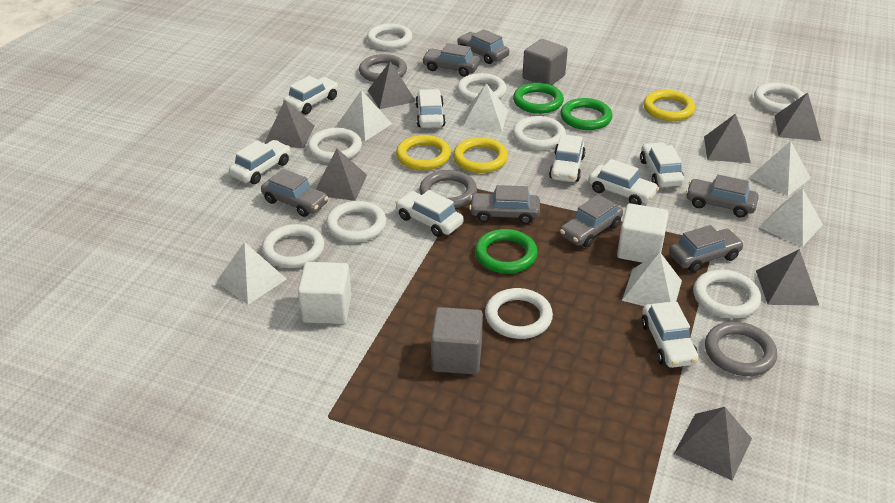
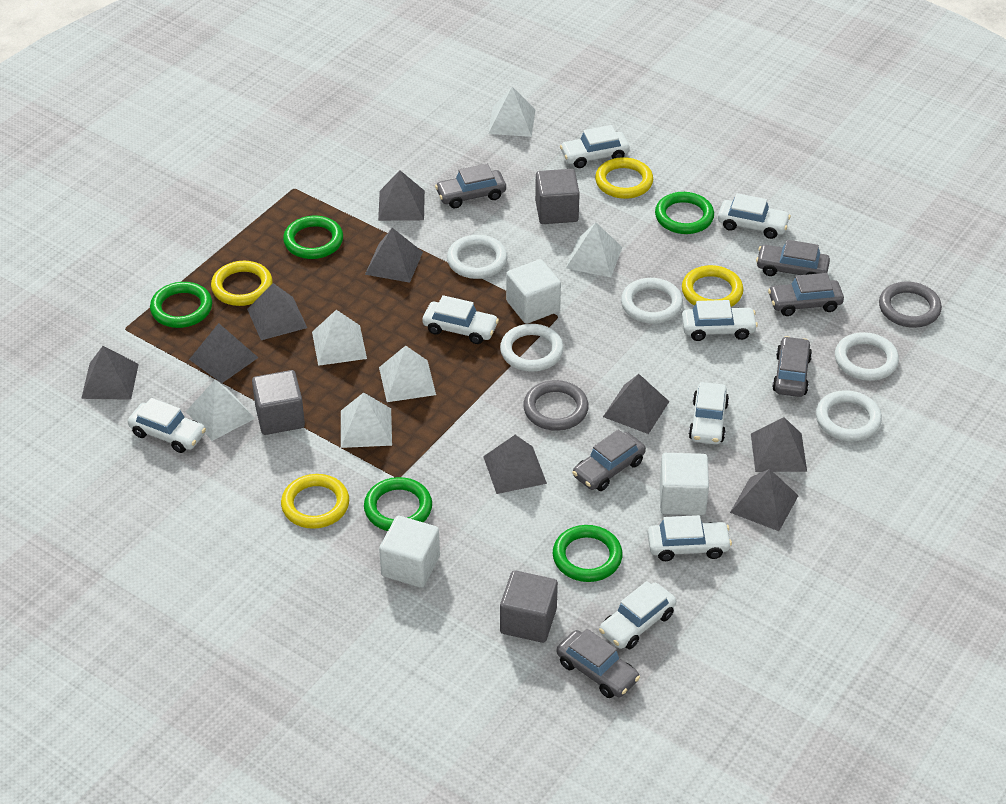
green ring: [475,229,538,274] [513,83,564,114] [560,98,613,130] = 3 -> [150,282,212,328] [283,216,343,259] [364,477,432,531] [553,525,623,582] [655,192,714,234] = 5
grey car: [261,169,328,217] [422,43,480,77] [457,29,509,64] [469,185,540,224] [560,194,623,248] [669,225,744,272] [686,175,759,218] = 7 -> [435,164,506,208] [557,629,640,698] [572,429,646,491] [756,240,830,276] [768,273,844,316] [772,336,812,397] = 6
grey cube: [431,307,483,374] [522,39,568,85] = 2 -> [252,370,305,435] [500,570,558,643] [535,169,580,224] = 3
grey pyramid: [264,100,314,148] [316,148,367,201] [368,62,415,109] [674,407,752,480] [704,113,751,163] [756,249,819,306] [774,92,821,141] = 7 -> [81,346,139,400] [189,323,259,383] [247,283,307,340] [365,228,423,283] [378,170,425,221] [483,435,547,494] [603,374,670,434] [730,469,799,531] [751,417,807,472] = 9
grey ring: [359,54,407,82] [419,170,477,208] [705,322,777,376] = 3 -> [523,380,589,431] [879,281,942,328] = 2
white cube: [298,262,351,324] [617,203,669,263] = 2 -> [379,516,440,588] [506,259,561,324] [660,453,709,515] = 3
white ring: [262,224,324,268] [307,128,362,162] [326,201,386,243] [367,24,412,50] [457,73,507,102] [485,288,553,339] [513,116,566,150] [693,270,761,318] [754,82,804,113] = 9 -> [447,235,507,279] [500,324,564,372] [621,278,683,324] [816,390,882,441] [835,332,899,381] = 5
yellow ring: [396,135,451,170] [453,137,508,173] [643,90,695,121] = 3 -> [211,261,273,306] [281,474,349,529] [595,157,653,199] [682,265,743,307] = 4

